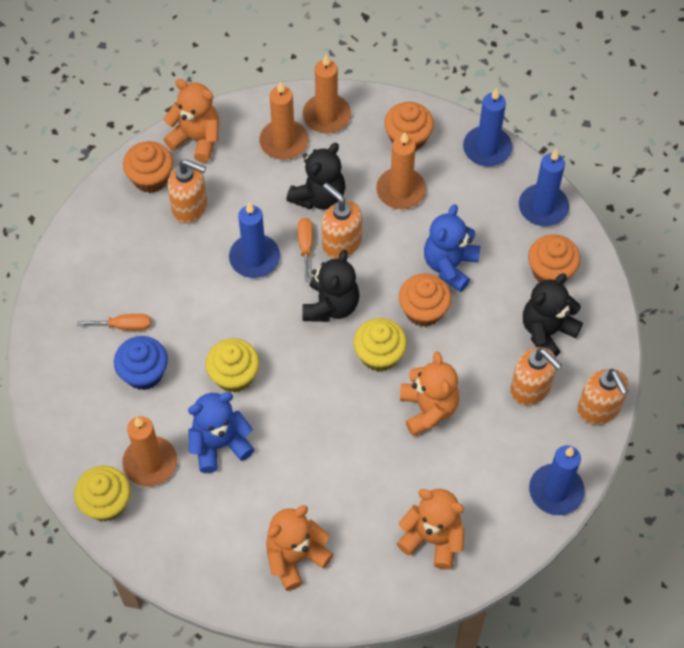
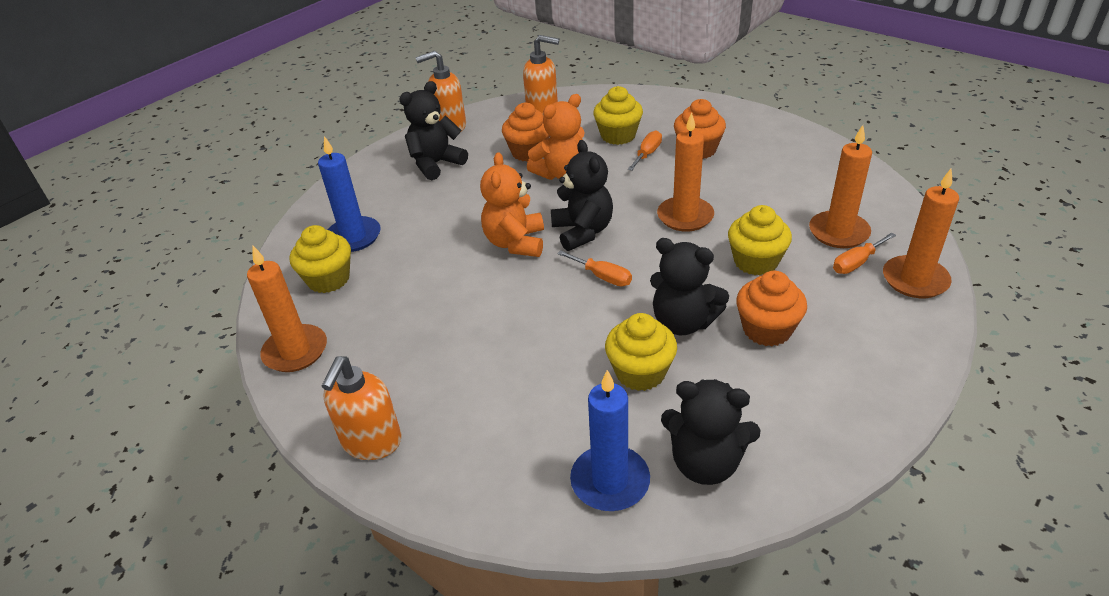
black teddy bear: [286,143,345,210] [303,250,359,322] [523,273,583,357] = 3 -> [399,81,468,180] [551,140,613,251] [650,238,729,335] [661,379,761,485] = 4
blue candle: [229,202,280,278] [463,88,512,166] [519,149,569,226] [529,445,585,515] = 4 -> [318,136,381,252] [570,370,650,511] = 2
blue cupcake: [114,336,168,390] = 1 -> none = 0
blue teddy bear: [188,392,255,473] [424,204,481,292] = 2 -> none = 0
orange cupcake: [123,141,173,193] [384,102,434,151] [399,274,451,327] [528,234,580,283] = 4 -> [502,102,550,162] [674,99,726,159] [736,271,807,346] = 3
orange screwdriver: [77,314,151,331] [298,218,313,282] = 2 -> [557,250,632,286] [628,130,662,171] [833,232,896,274] = 3
orange soap dispenser: [167,159,208,224] [322,183,362,259] [510,347,562,406] [577,369,629,425] = 4 -> [322,356,402,460] [415,51,466,131] [523,35,559,114] = 3
orange teddy bear: [164,79,219,163] [266,505,333,591] [397,489,464,570] [400,351,459,436] = 4 -> [480,152,544,257] [527,94,585,180] = 2
yellow cupcake: [74,466,131,521] [205,338,260,393] [353,318,407,372] = 3 -> [290,225,351,293] [593,86,643,145] [605,313,677,391] [728,205,792,276] = 4

